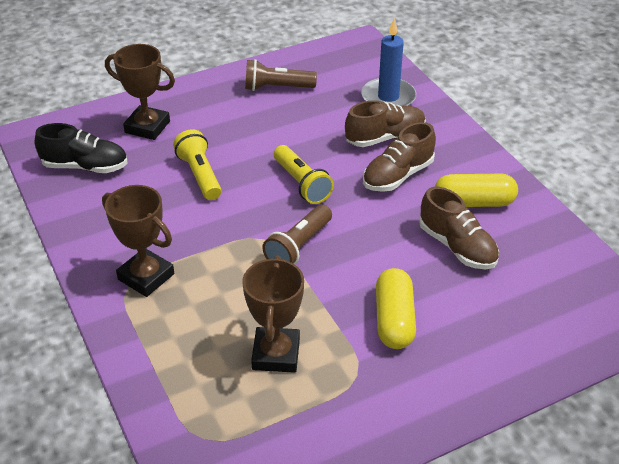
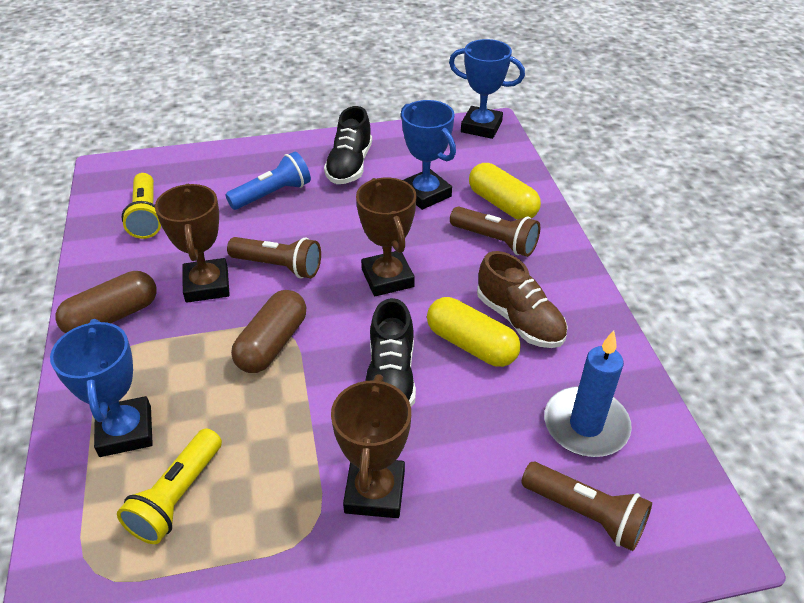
black shoe: [35,123,128,173] = 1 -> [324,106,372,184] [365,298,416,407] = 2
blue flashlight: none = 0 -> [225,151,311,210] = 1
blue trophy: none = 0 -> [50,319,153,457] [401,100,456,210] [449,39,525,139] = 3
brown capsule: none = 0 -> [55,271,156,333] [231,290,306,373] = 2
brown flashlight: [245,59,317,91] [262,204,332,264] = 2 -> [227,237,321,278] [450,207,540,257] [521,462,652,551] = 3
brown shoe: [345,100,426,147] [363,122,436,192] [419,187,499,269] = 3 -> [477,251,568,348] = 1

